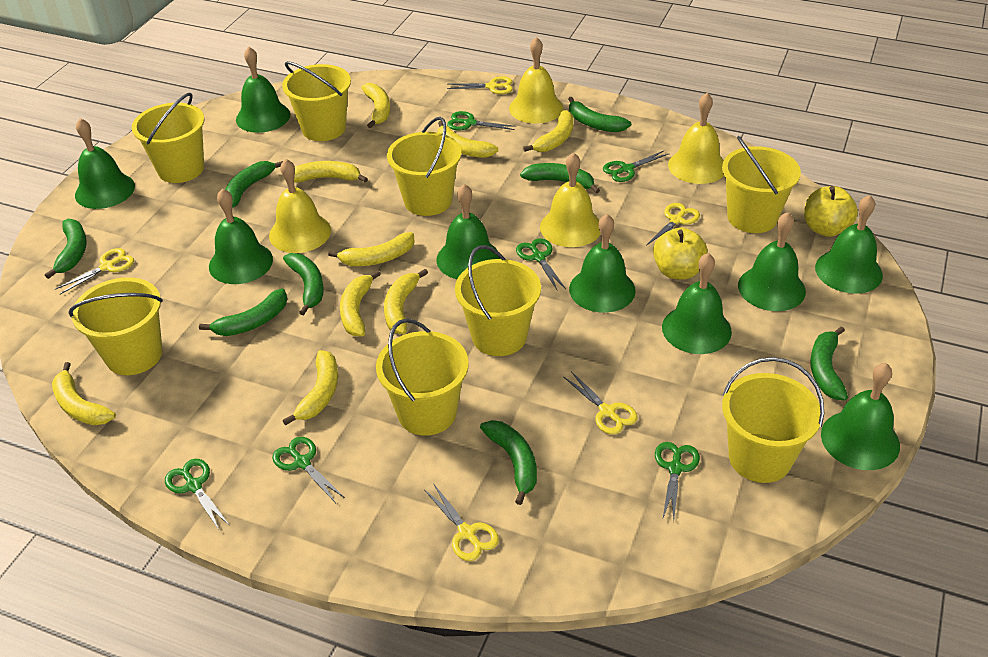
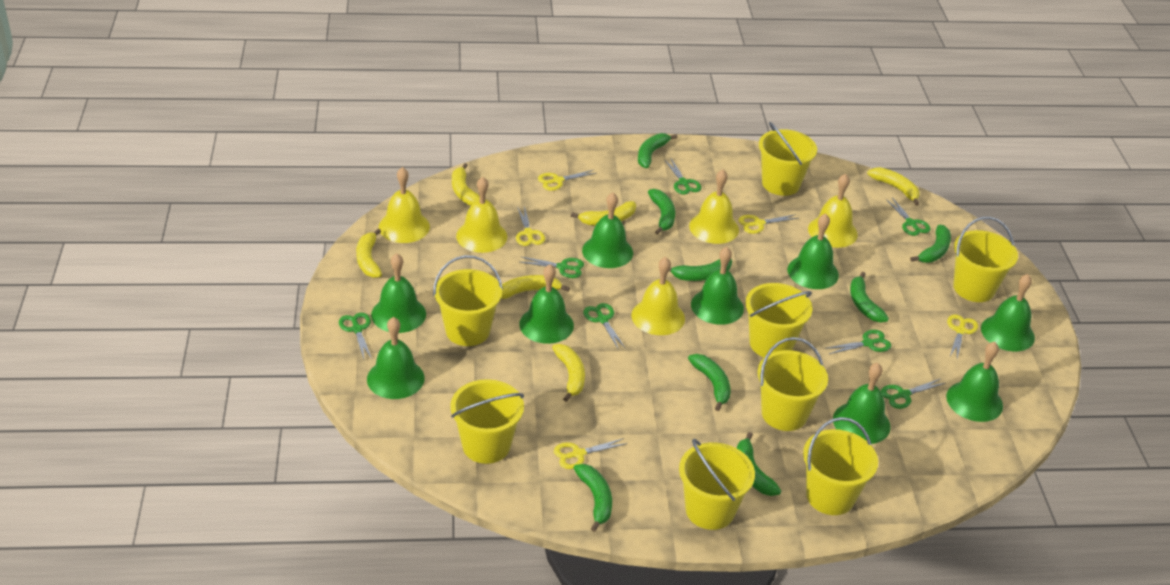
green scissors: [165,459,230,530] [272,437,345,503] [447,111,517,131] [516,238,566,291] [603,150,670,182] [655,442,700,520] = 6 -> [339,313,372,359] [520,256,584,278] [583,303,625,348] [664,159,701,194] [825,330,891,354] [881,378,945,409] [886,198,931,236] = 7
yellow apple: [653,227,708,280] [804,186,858,237] = 2 -> none = 0
yellow banana: [52,362,116,425] [282,350,338,425] [294,161,368,183] [328,232,415,266] [340,270,381,336] [361,83,390,128] [384,269,428,334] [437,121,498,158] [523,110,574,152] = 9 -> [356,228,382,278] [452,163,480,206] [501,275,570,299] [552,344,585,402] [571,201,636,225] [867,167,920,206] = 6
yellow bell: [269,159,331,253] [509,37,563,124] [540,152,601,247] [668,93,724,184] = 4 -> [379,167,430,243] [456,177,507,253] [631,257,685,335] [689,169,739,244] [808,174,858,248] = 5

